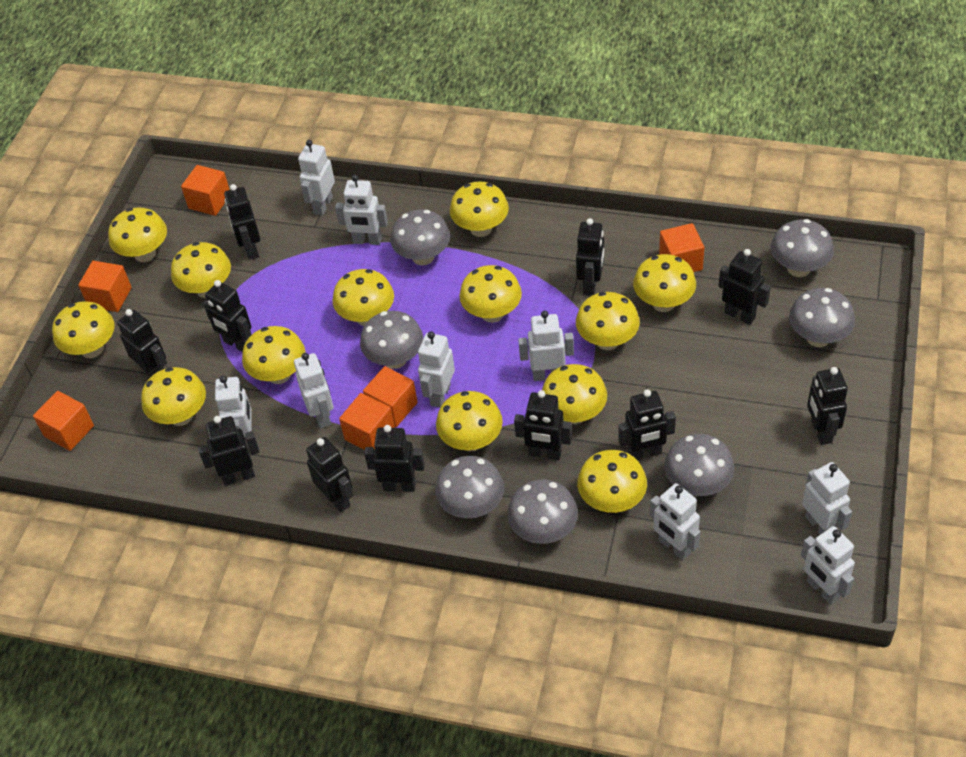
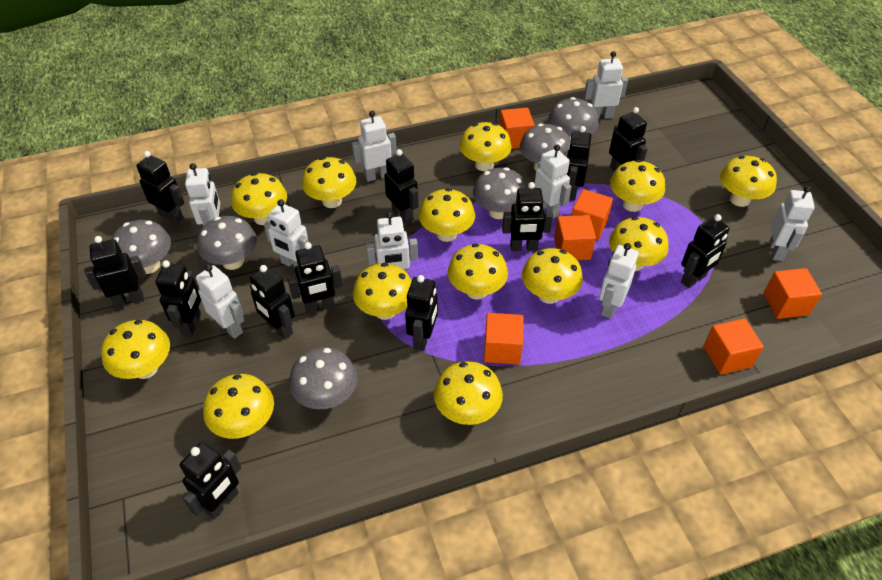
black robot: [117,309,167,376] [198,416,260,486] [203,280,252,352] [224,184,260,260] [306,437,353,512] [364,425,425,492] [514,390,572,460] [576,218,604,295] [618,389,676,460] [719,249,771,325] [807,367,848,445] = 11 -> [84,236,146,308] [136,151,184,224] [155,260,201,336] [180,442,241,519] [249,265,295,339] [287,242,343,314] [384,149,419,224] [405,275,438,351] [502,182,553,251] [566,126,591,200] [609,107,648,172] [681,214,730,288] = 12
grey mushroom: [360,311,423,369] [390,209,450,266] [435,456,504,518] [508,479,578,544] [664,434,735,496] [771,219,834,277] [789,288,855,347] = 7 -> [111,220,171,274] [197,216,257,270] [289,347,357,409] [473,167,527,219] [520,123,570,170] [548,97,599,137] = 6

